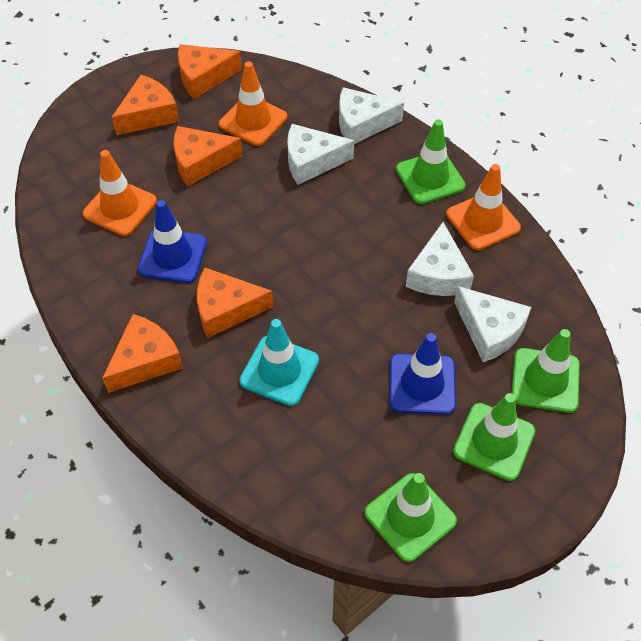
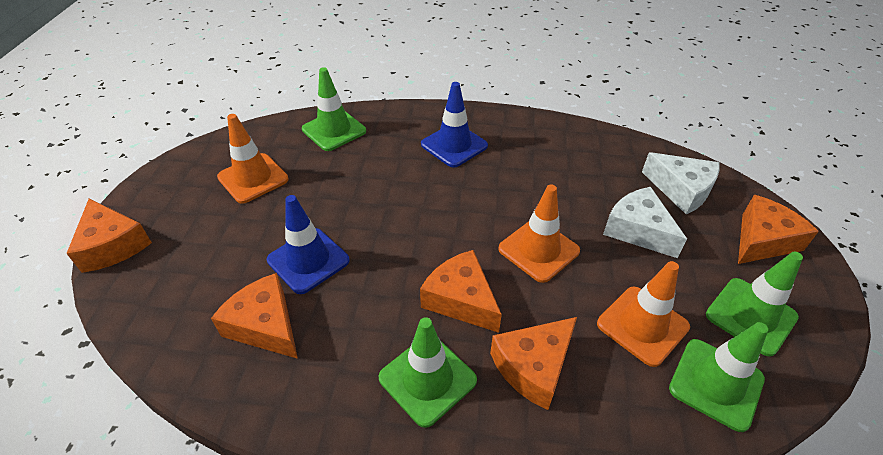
turquoise traffic cone: [239,319,319,406] = 1 -> none = 0
white cheese: [287,124,354,185] [339,87,404,144] [406,222,474,296] [454,286,531,362] = 4 -> [603,187,687,258] [642,152,720,214] = 2

